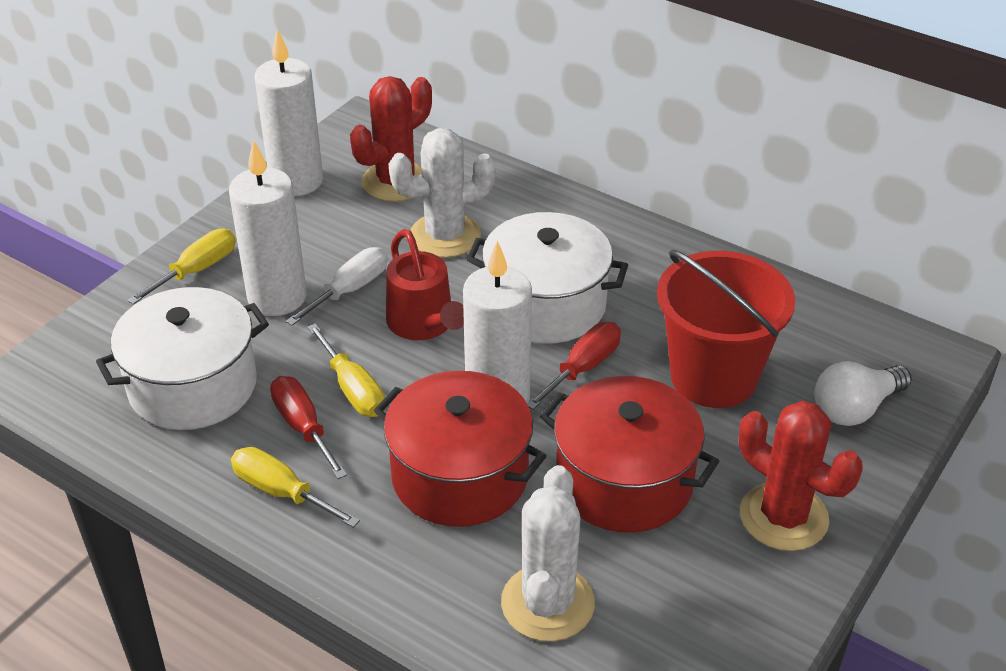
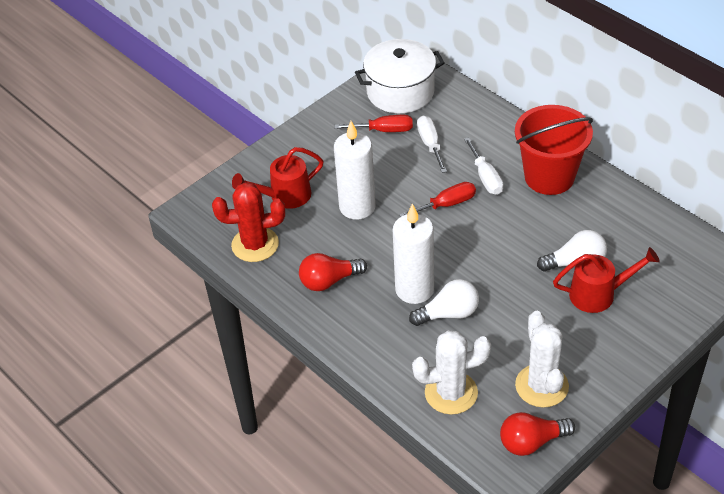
red cactus: [350,76,432,202] [739,401,863,551] = 2 -> [212,182,285,262] = 1
red light bulb: none = 0 -> [299,253,367,291] [500,412,575,456] = 2
red pot: [374,371,546,527] [540,376,719,533] = 2 -> none = 0
red watering can: [386,229,464,340] = 1 -> [232,147,323,209] [553,247,660,313] = 2
white candle: [229,140,306,316] [254,29,323,196] [463,240,532,403] = 3 -> [334,121,376,220] [393,204,434,304] = 2
white light bulb: [814,361,912,426] = 1 -> [409,279,479,326] [537,230,607,272] = 2
white pot: [96,287,269,430] [466,212,628,344] = 2 -> [355,39,445,113] = 1
white screwdriver: [286,247,387,326] = 1 -> [417,116,447,173] [464,137,503,195] = 2
yellow screwdriver: [127,228,236,305] [231,447,360,528] [307,323,385,417] = 3 -> none = 0

